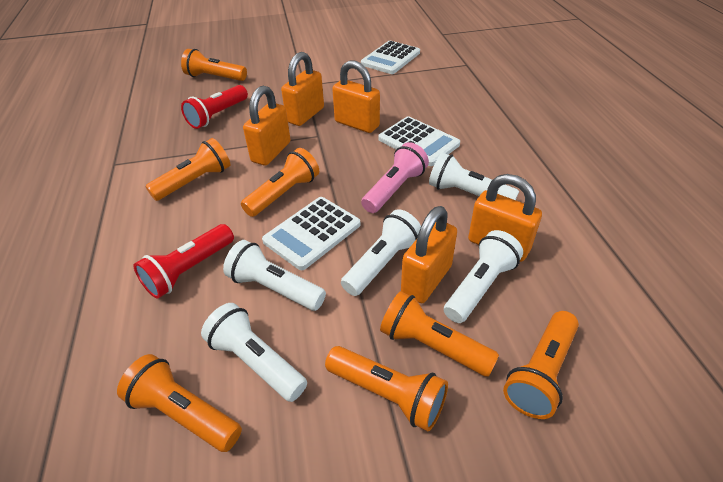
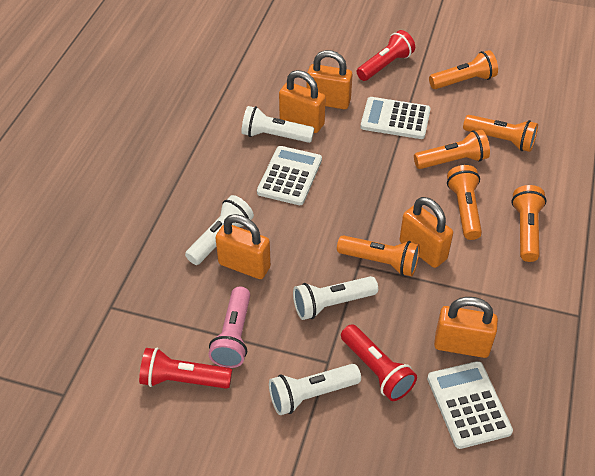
orange flashlight: [117,354,242,452] [145,138,230,201] [181,49,247,81] [241,148,319,217] [325,346,448,431] [380,291,499,377] [503,311,579,419] = 7 -> [337,235,420,276] [414,130,490,169] [429,50,498,89] [447,165,482,240] [463,115,538,152] [511,185,546,262] = 6
red flashlight: [133,224,234,299] [181,85,248,129] = 2 -> [139,348,232,389] [341,324,417,401] [357,30,415,81] = 3
white flashlight: [201,303,307,402] [223,240,326,311] [341,209,421,296] [429,153,519,200] [444,230,523,323] = 5 -> [185,195,254,265] [241,106,314,143] [269,364,361,415] [293,276,378,320] = 4

